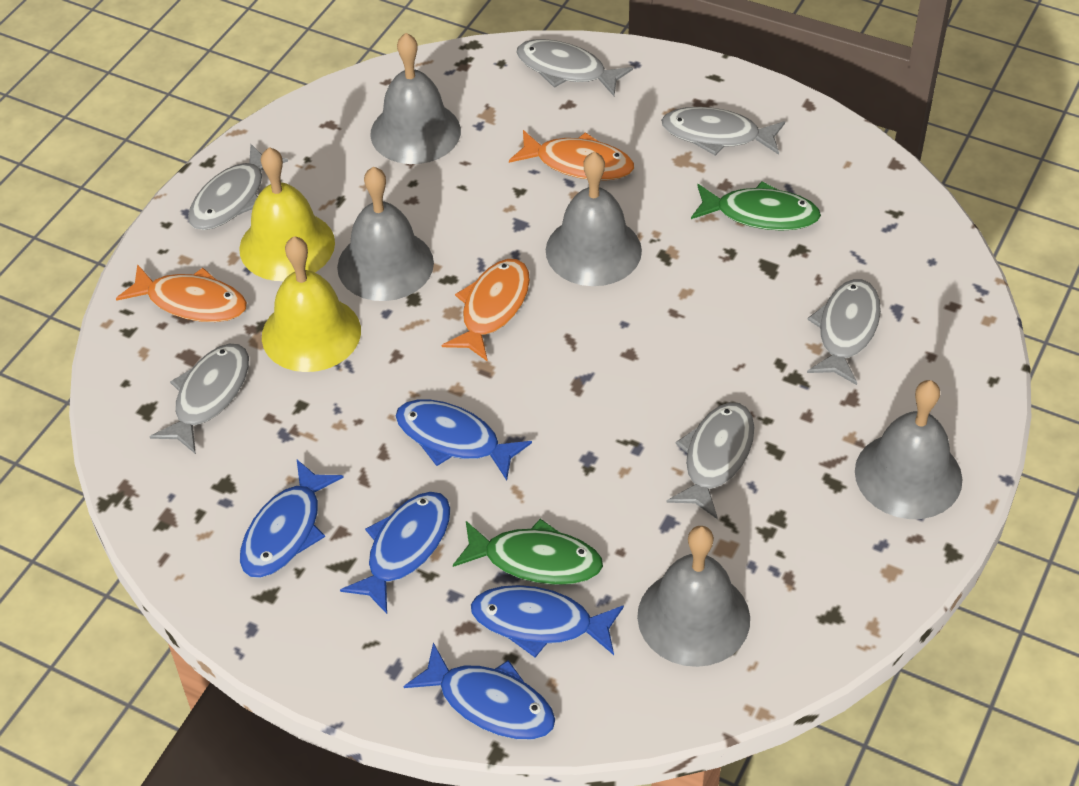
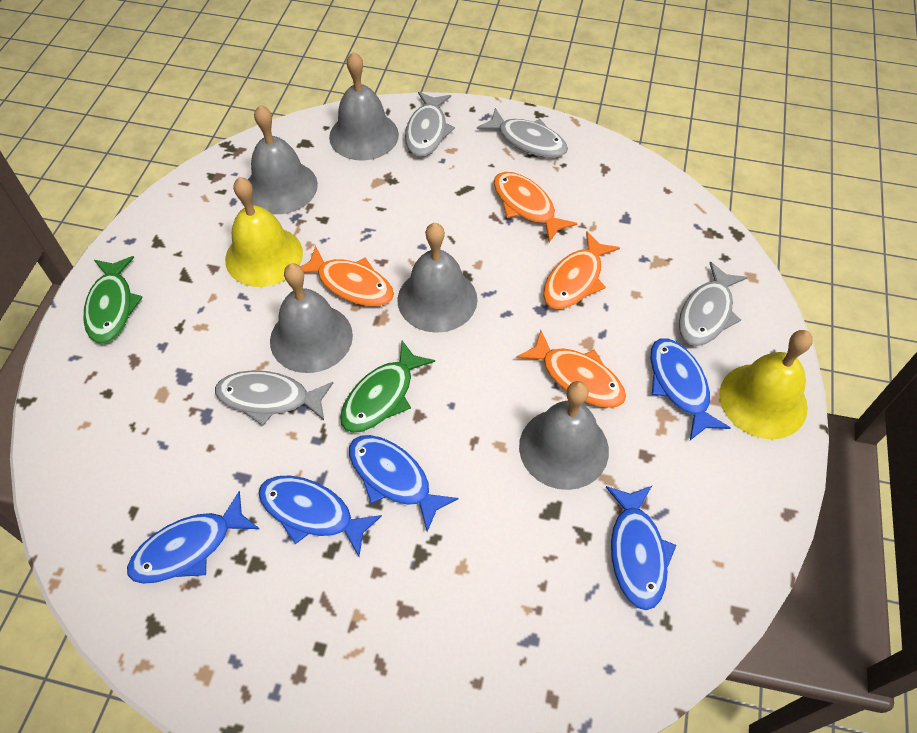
grey fish: [150,344,249,454] [188,144,288,230] [516,39,633,96] [661,107,785,156] [666,402,754,519] [807,279,881,385] = 6 -> [215,370,333,426] [405,92,455,157] [477,108,568,158] [679,262,747,346] = 4
orange fish: [116,264,247,322] [442,259,530,362] [509,130,634,180] = 3 -> [301,246,394,306] [494,172,578,242] [516,330,626,408] [543,231,620,309] = 4

